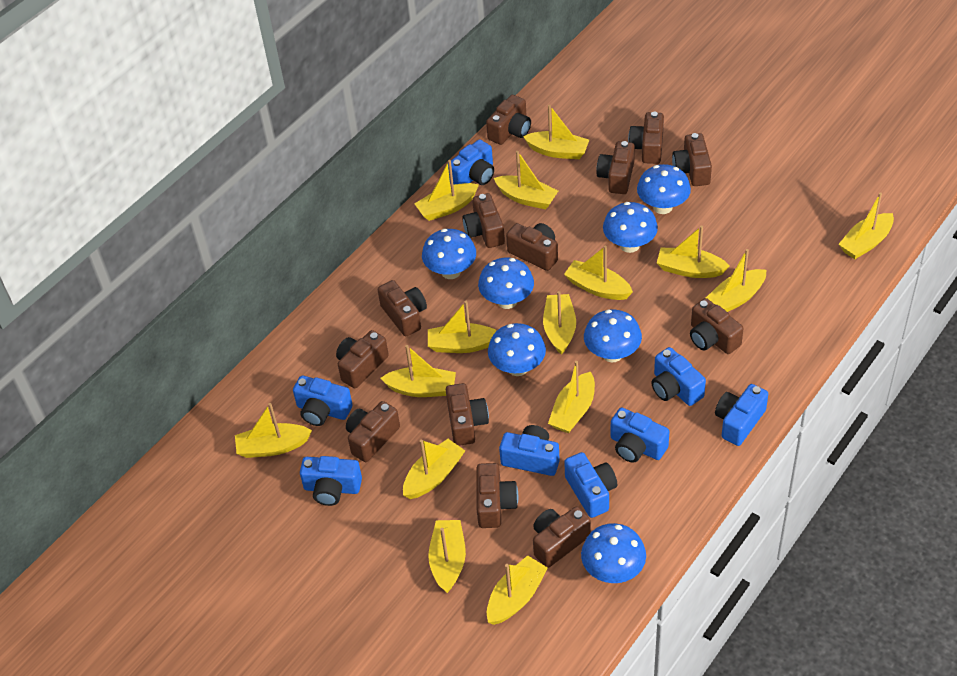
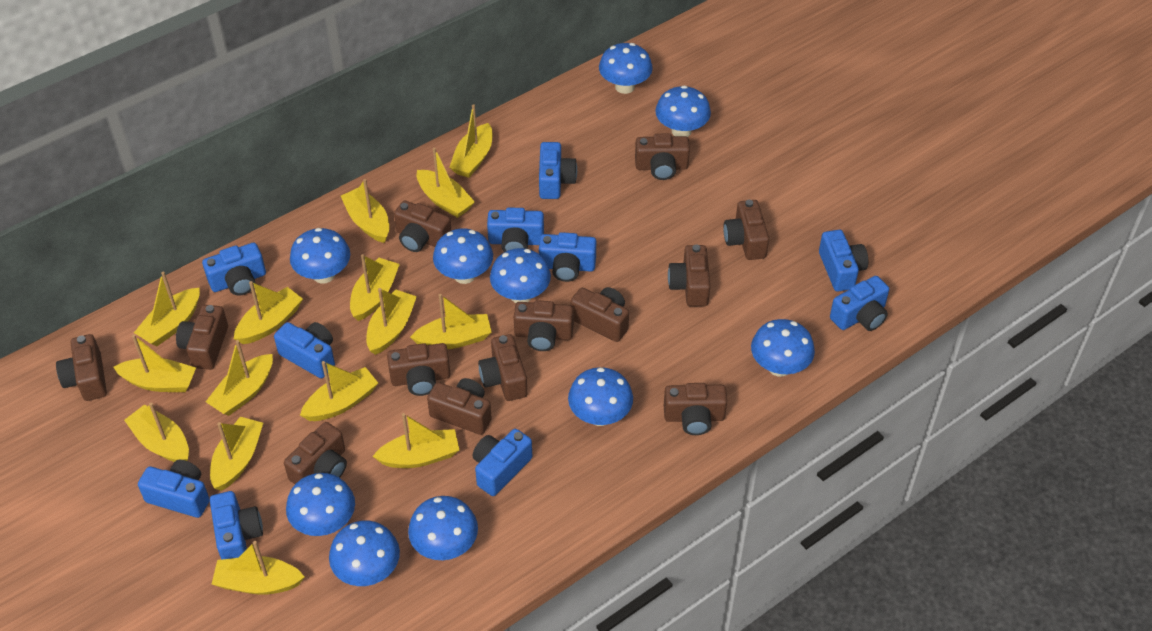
blue camera: [293,376,353,426] [300,456,362,506] [447,139,494,185] [499,425,560,476] [564,452,617,518] [611,407,669,463] [651,347,706,406] [715,384,768,446] = 8 -> [138,460,210,518] [202,243,266,296] [210,491,263,560] [274,322,335,378] [473,429,532,496] [487,208,544,252] [539,142,577,199] [539,232,596,282] [819,230,868,291] [830,276,889,331] = 10
blue mushroom: [422,229,476,279] [478,257,534,309] [488,323,546,376] [581,523,646,583] [584,309,642,362] [603,202,658,253] [637,164,691,214] = 7 -> [286,473,355,536] [290,228,350,284] [329,520,400,586] [408,496,478,560] [433,229,493,284] [490,248,551,303] [568,367,633,426] [599,43,653,94] [655,85,711,137] [751,319,815,377] = 10

